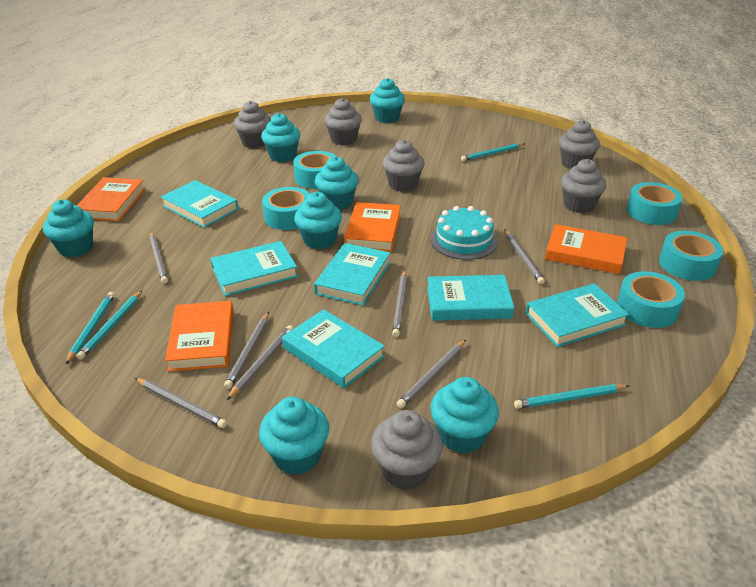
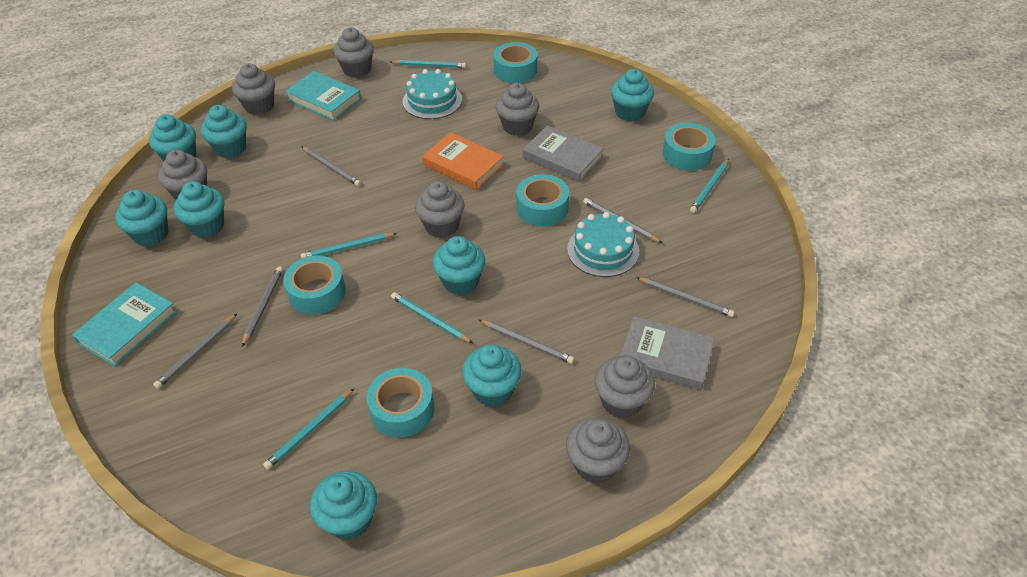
grey book: none = 0 -> [523,125,604,182] [620,316,715,390] = 2
grey cupcake: [234,101,271,148] [324,98,362,145] [371,410,443,490] [383,139,425,192] [559,120,600,169] [561,159,606,213] = 6 -> [158,150,207,200] [232,63,275,115] [333,28,374,78] [415,181,464,238] [496,83,539,136] [566,417,630,484] [595,356,655,418] = 7
grey pencil: [135,378,227,428] [150,232,168,284] [224,312,269,389] [227,325,294,400] [392,270,407,337] [397,340,466,408] [504,229,545,284] = 7 -> [153,314,237,389] [242,267,283,347] [302,147,361,186] [479,320,575,364] [583,198,662,243] [636,277,735,317] = 6
orange book: [76,177,145,222] [165,301,234,372] [344,202,401,252] [545,224,627,274] = 4 -> [422,132,504,190] = 1
turquoise book: [161,180,239,228] [210,241,298,296] [282,309,385,388] [314,243,390,306] [427,275,515,321] [526,283,629,347] = 6 -> [72,282,177,367] [285,71,361,120] = 2
turquoise cake: [430,206,498,260] = 1 -> [403,69,462,119] [567,212,639,277] = 2
turquoise cupcake: [43,199,94,257] [259,397,329,475] [261,113,300,162] [294,192,342,249] [315,156,358,210] [370,78,405,123] [430,377,499,454] = 7 -> [115,190,169,246] [149,114,196,161] [173,181,224,238] [201,105,247,158] [310,471,377,540] [432,236,485,295] [462,344,522,407] [611,69,654,121] = 8
turquoise pencil: [66,292,115,364] [76,291,142,360] [461,143,525,161] [514,384,629,409] = 4 -> [263,389,354,470] [301,233,397,259] [390,60,466,68] [391,292,473,343] [690,159,729,213] = 5

